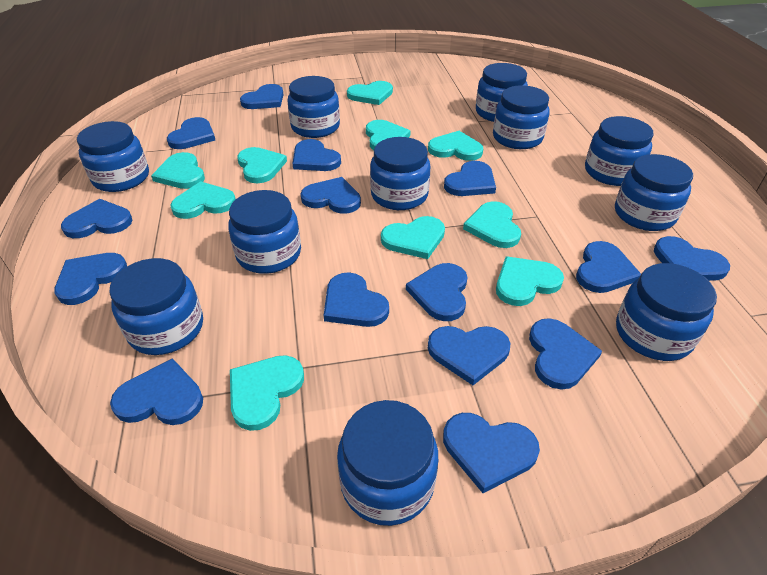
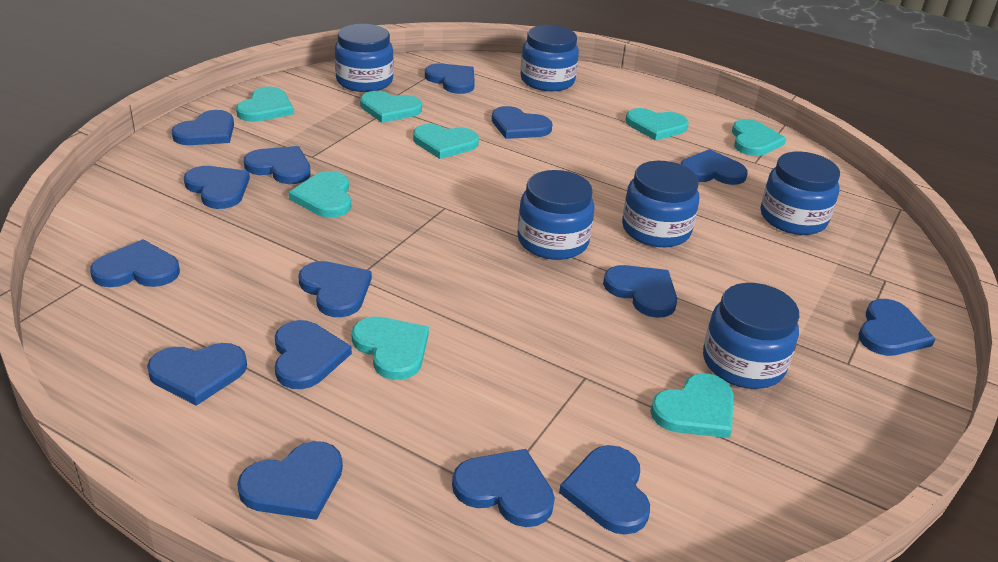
blue jar: [77,121,149,192] [109,258,203,355] [228,190,301,274] [287,76,340,138] [337,400,438,526] [370,137,430,210] [476,63,528,122] [493,85,549,149] [585,116,653,186] [615,154,693,231] [616,263,717,361] = 11 -> [335,24,394,92] [517,170,595,260] [521,25,579,91] [622,161,699,247] [703,283,799,389] [761,151,840,235] = 6
turquoise heart: [151,152,205,189] [170,181,236,219] [230,355,304,431] [237,147,287,183] [347,81,393,105] [366,120,411,150] [381,216,445,259] [428,131,483,161] [463,201,521,248] [496,257,564,306] = 10 -> [236,87,294,122] [289,171,351,218] [352,317,429,380] [360,91,422,123] [413,124,479,159] [625,108,689,140] [650,373,734,438] [732,119,786,156] = 8

